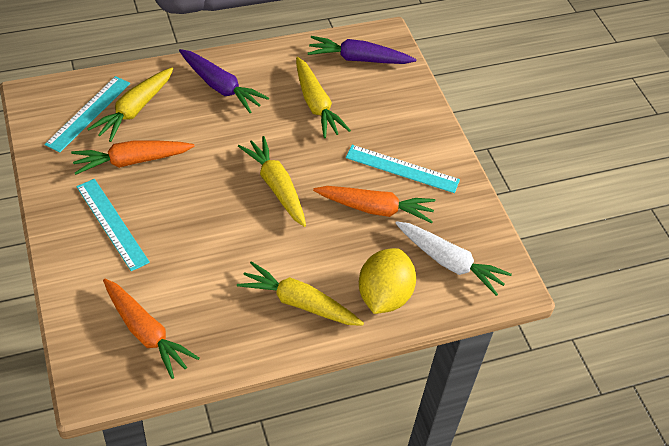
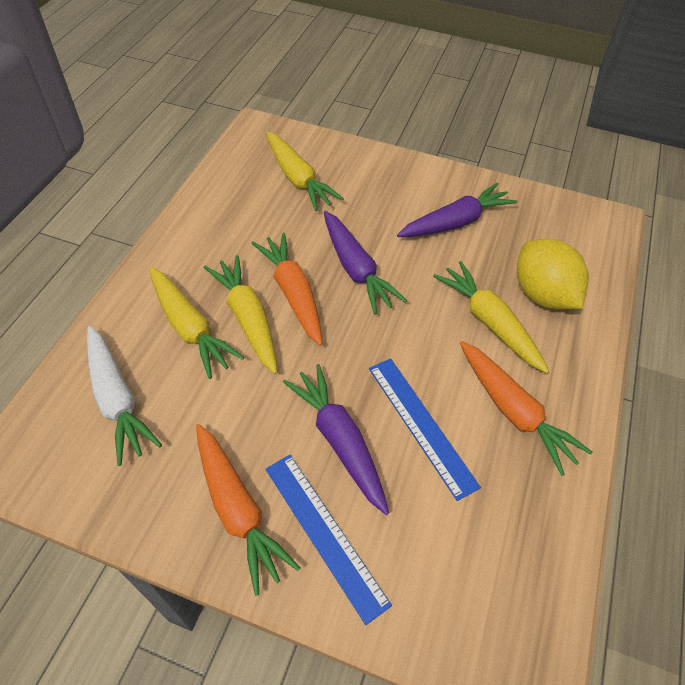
blue ruler: none = 0 -> [266,455,392,625] [369,358,481,501] = 2
purple carrot: [179,49,269,113] [308,36,416,64] = 2 -> [283,364,389,515] [324,211,407,315] [397,182,518,237] = 3
turquoise ruler: [44,76,130,153] [76,179,150,271] [346,145,460,193] = 3 -> none = 0

